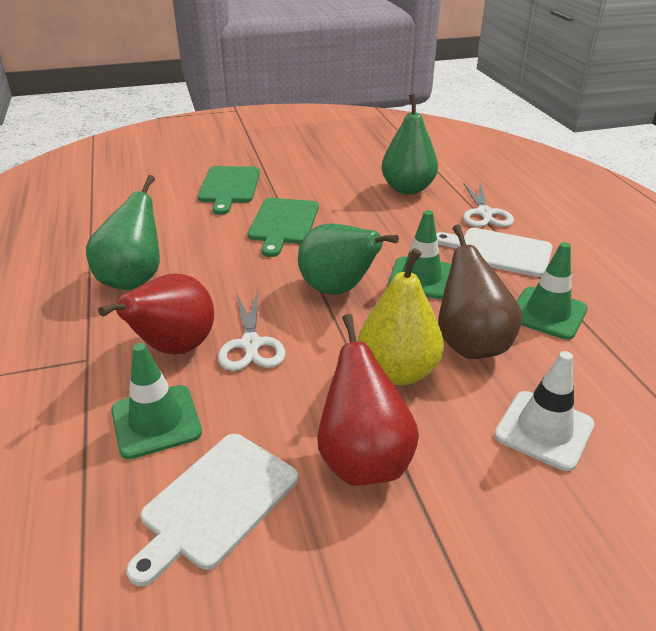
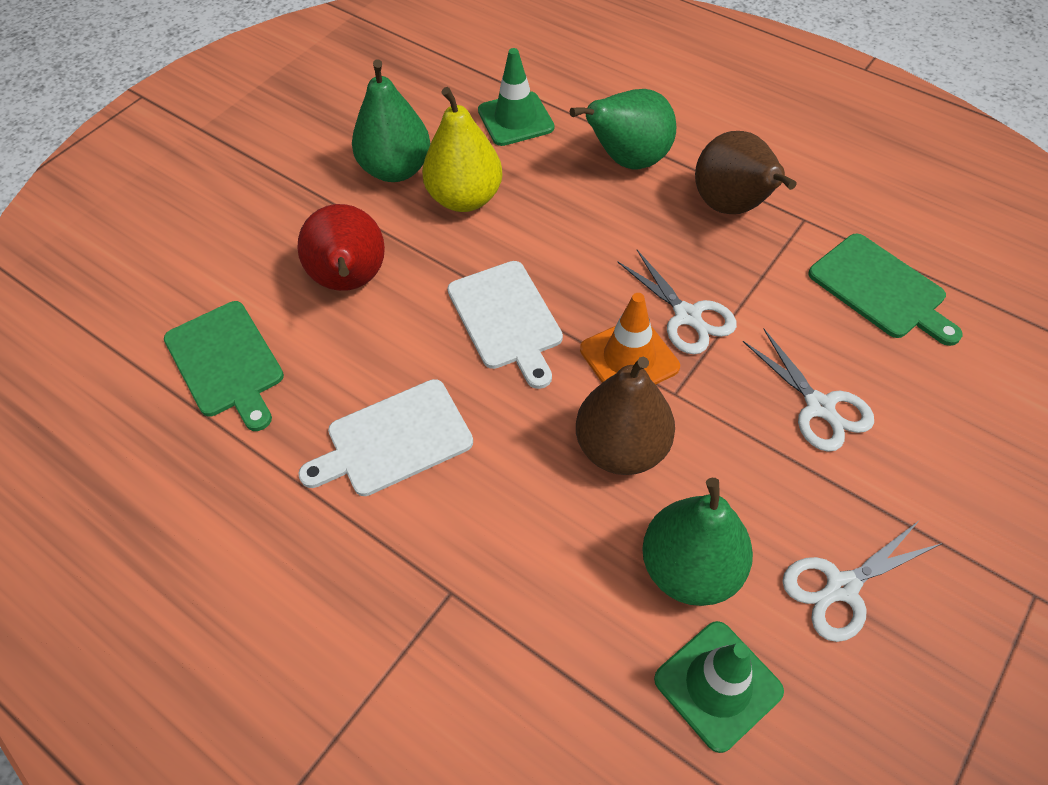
brown pear: [438,224,522,359] = 1 -> [576,357,675,475] [695,131,797,214] = 2
green traffic cone: [111,343,202,459] [388,210,451,299] [517,242,588,340] = 3 -> [478,48,554,146] [654,621,784,753] = 2
orange traffic cone: none = 0 -> [580,293,680,385] = 1
red pear: [98,273,214,355] [317,314,419,486] = 2 -> [297,204,385,291] = 1
white scissors: [218,291,285,371] [463,183,514,227] = 2 -> [618,250,737,354] [743,329,874,452] [782,520,943,642] = 3
white traffic cone: [494,351,595,471] = 1 -> none = 0

